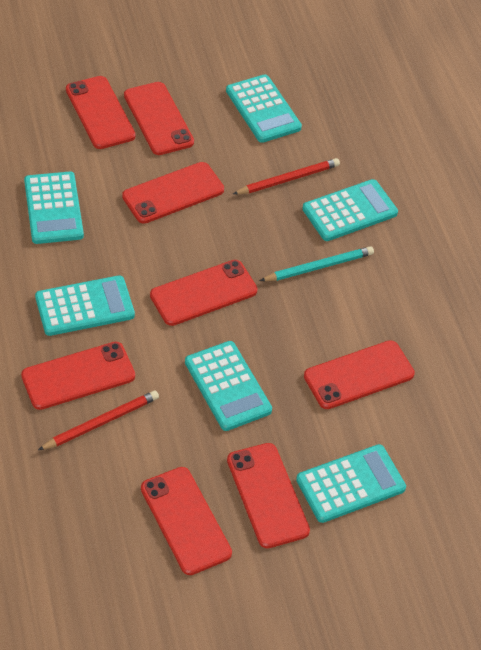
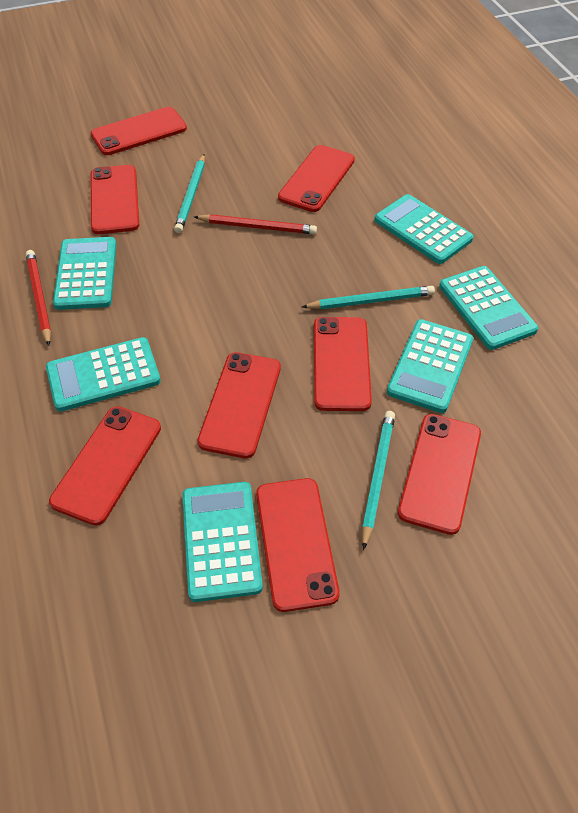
turquoise pencil: [260,246,374,281] = 1 -> [174,154,205,233] [302,286,435,309] [362,411,395,550] = 3

